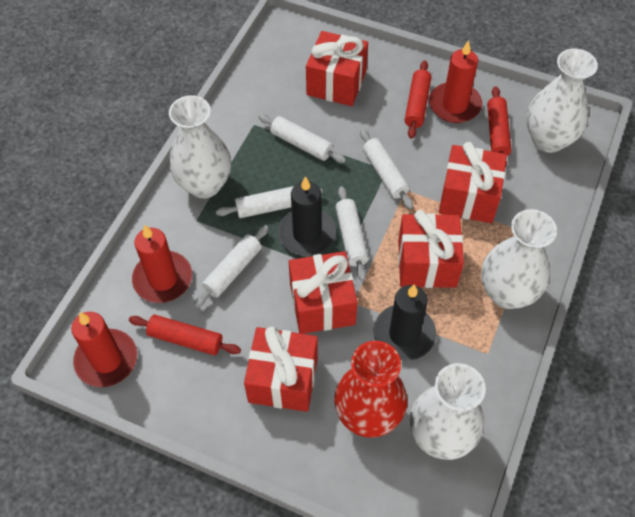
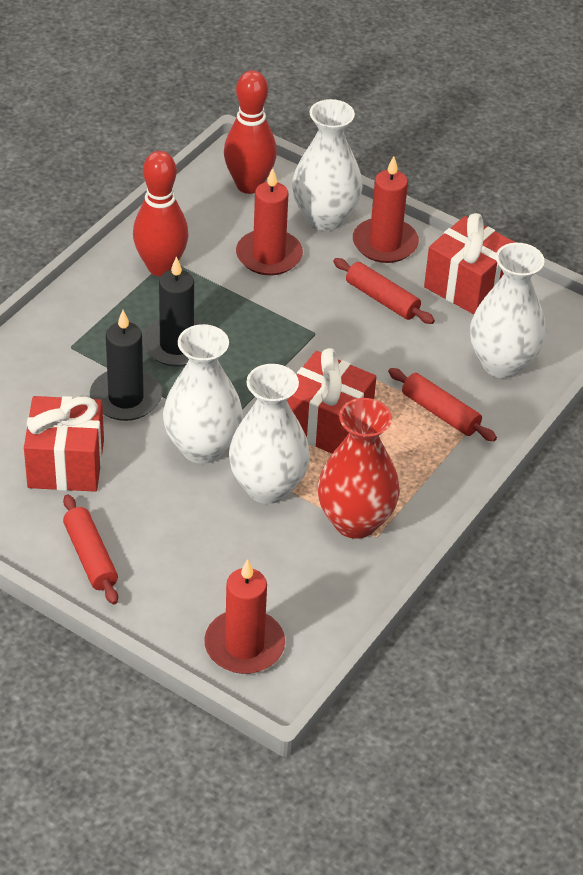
red bowling pin: none = 0 -> [133,151,189,276] [224,70,277,194] = 2
red gift: [244,327,318,412] [289,251,357,334] [306,31,368,106] [398,210,464,288] [439,142,507,223] = 5 -> [24,396,104,492] [287,348,376,454] [424,213,516,314] = 3
white rolling pin: [194,225,269,308] [216,186,323,218] [258,114,346,163] [335,186,369,281] [360,129,413,209] = 5 -> none = 0

